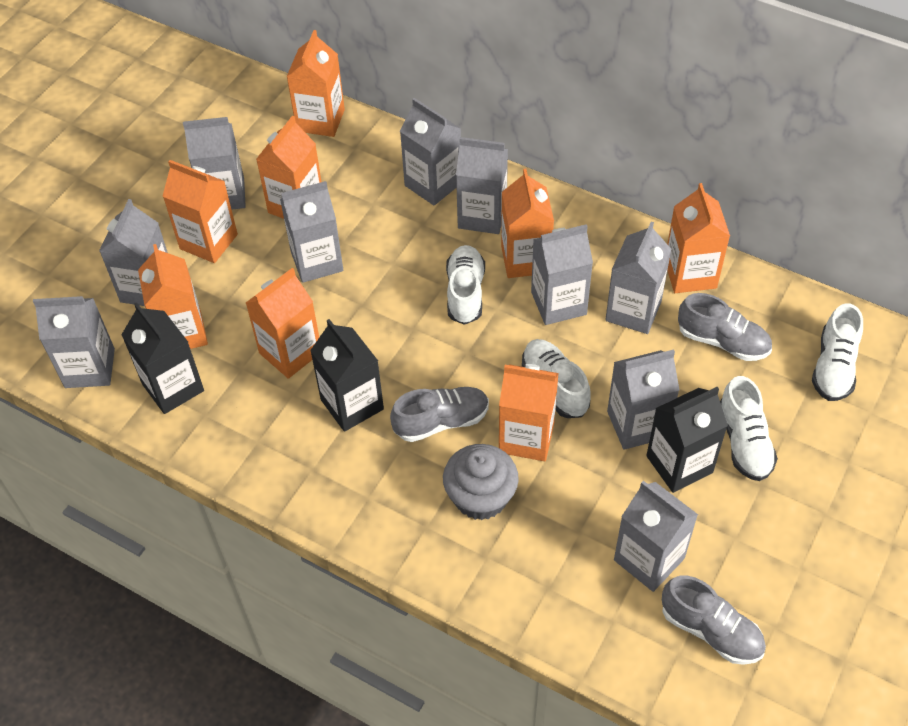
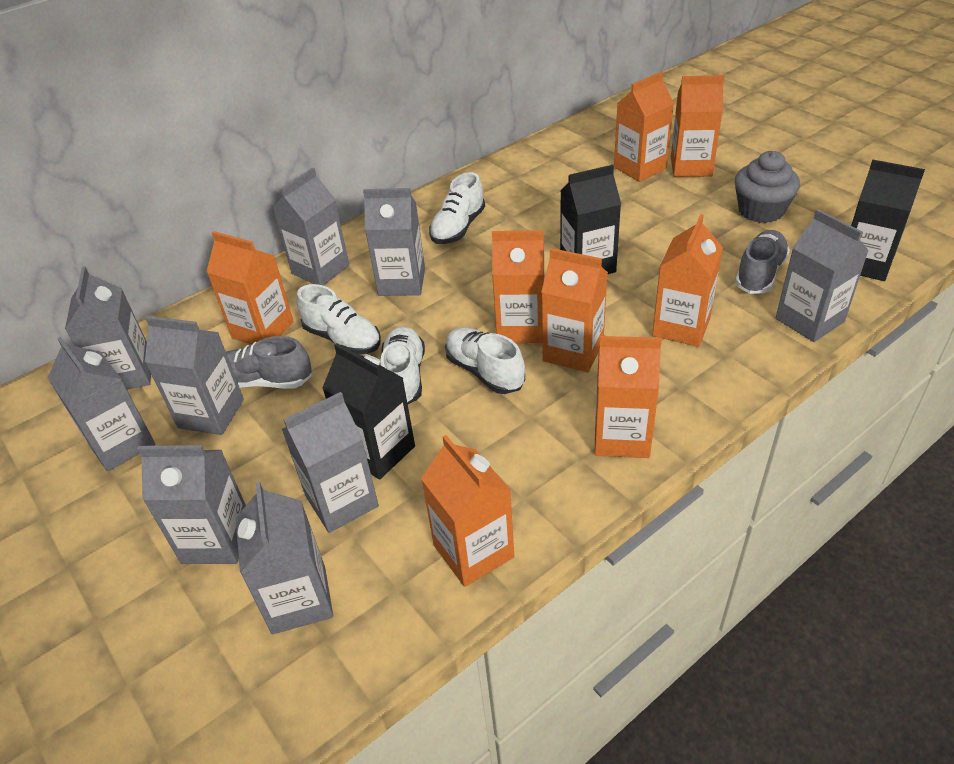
grey carton: [33,296,115,388] [99,199,168,306] [183,117,246,210] [280,181,343,283] [400,98,461,206] [456,137,508,234] [531,224,593,325] [605,222,671,334] [607,349,680,450] [614,481,698,592] = 10 -> [47,337,155,472] [65,266,151,390] [137,445,246,564] [145,316,244,435] [236,482,333,634] [273,168,349,286] [282,392,379,533] [363,188,425,296] [776,209,869,342] = 9
grey shoe: [390,387,489,442] [662,576,766,665] [678,293,772,361] = 3 -> [226,336,312,389] [735,230,790,294] = 2

